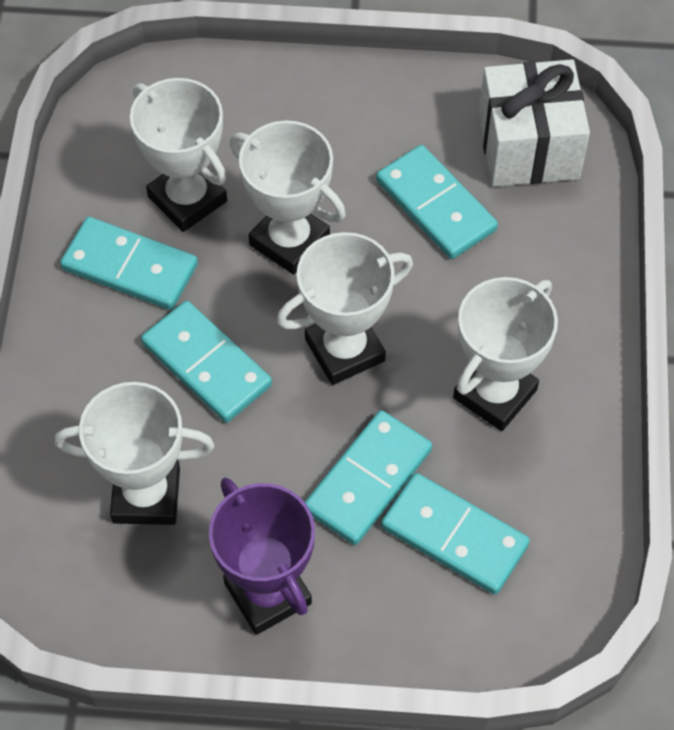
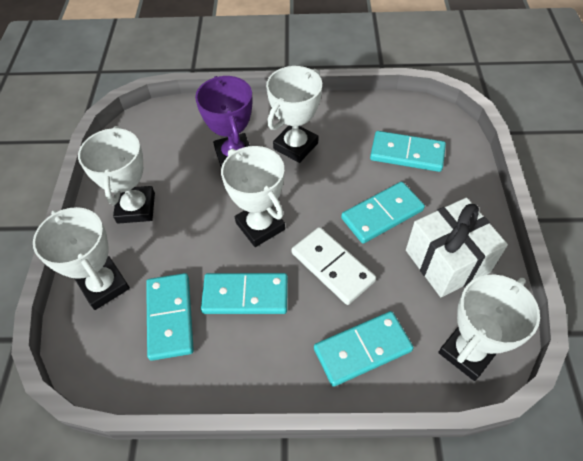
white domino: none = 0 -> [291,227,376,305] = 1

